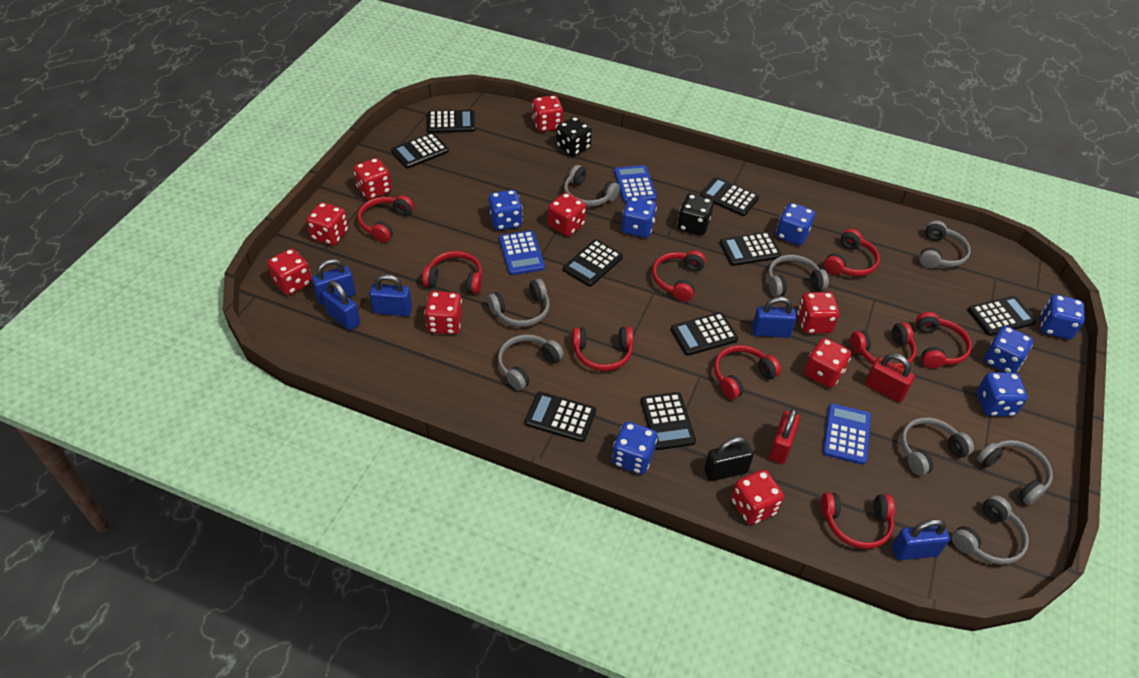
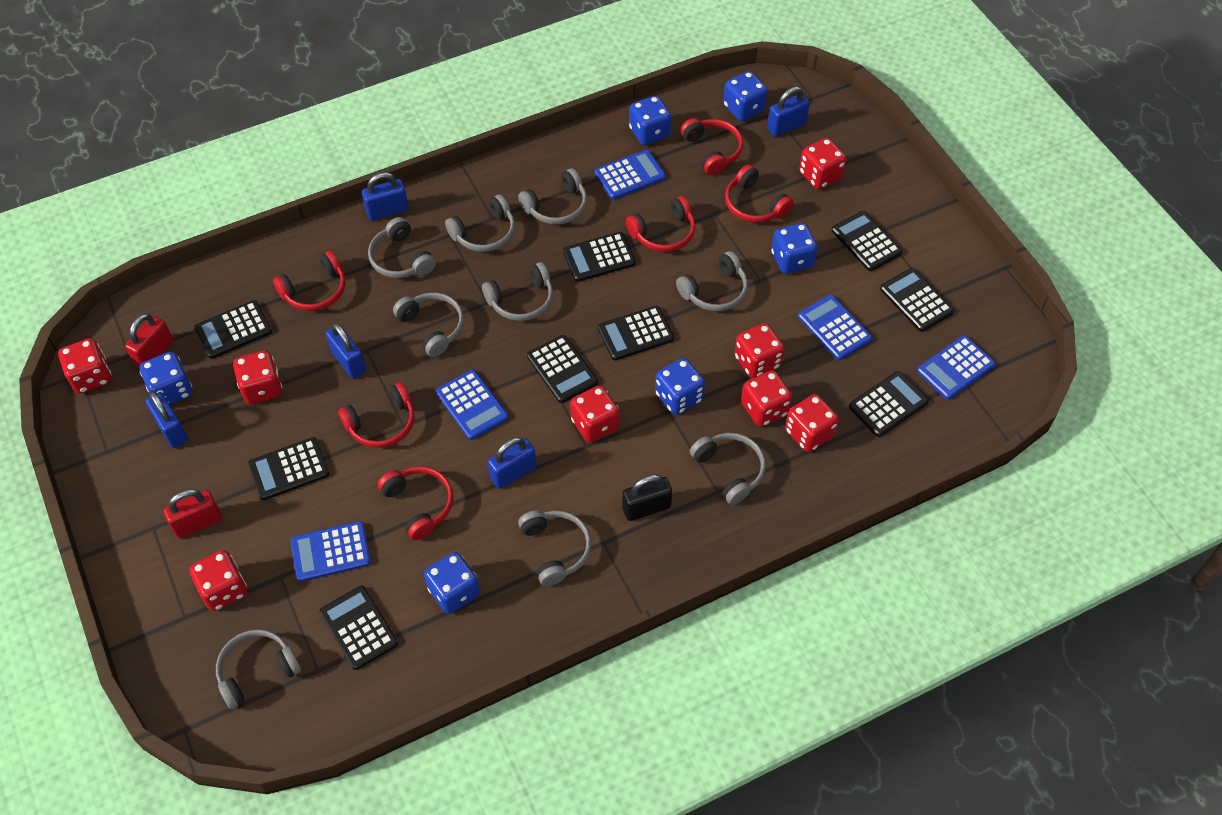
black dice: [556,117,592,156] [677,194,714,236] = 2 -> none = 0
blue calculator: [499,231,545,275] [614,165,657,203] [823,404,871,465] = 3 -> [290,521,371,582] [436,370,508,440] [594,150,666,200] [798,295,872,360] [917,335,995,400] = 5
blue dice: [488,190,523,230] [612,422,657,474] [621,196,657,238] [776,203,815,246] [977,372,1028,416] [984,326,1033,373] [1041,294,1085,340] = 7 -> [140,352,193,404] [424,552,480,614] [629,96,671,145] [655,358,705,415] [723,71,768,121] [771,223,818,274] = 6
grey headphones: [487,279,550,327] [498,334,564,391] [564,165,620,207] [768,255,829,297] [901,417,974,476] [919,220,971,268] [952,495,1029,565] [977,440,1053,505] = 8 -> [216,629,302,709] [368,217,436,278] [393,293,464,357] [445,195,515,252] [482,262,553,321] [518,168,587,225] [518,510,591,586] [676,251,748,311] [690,433,766,505] = 9
red dice: [267,248,312,295] [306,202,348,245] [354,158,392,200] [424,291,462,334] [532,95,563,132] [548,193,586,236] [731,470,784,525] [797,292,839,334] [804,338,851,388] = 9 -> [58,338,111,394] [189,550,247,611] [233,350,282,404] [570,386,619,443] [735,323,785,378] [741,370,792,427] [785,394,839,452] [799,138,846,189] = 8
red headphones: [358,195,414,243] [422,251,482,294] [572,326,633,371] [652,250,706,302] [714,345,781,399] [821,492,895,549] [824,229,880,276] [850,322,917,368] [916,312,972,369] = 9 -> [273,251,346,311] [338,382,414,448] [378,466,453,540] [626,196,695,252] [680,118,743,175] [725,164,794,223] = 6

